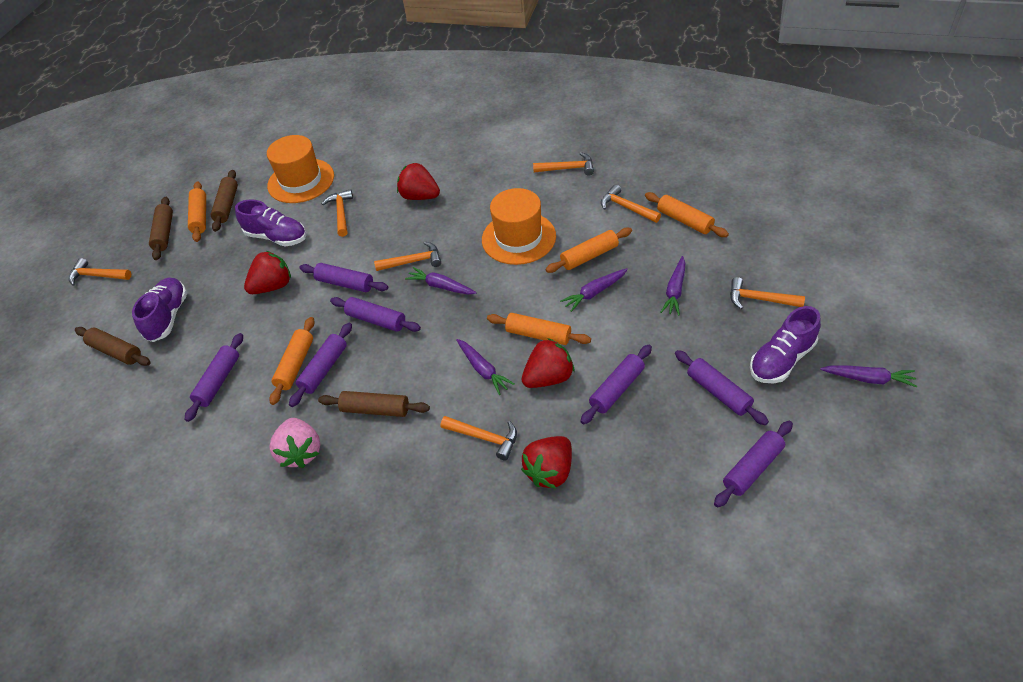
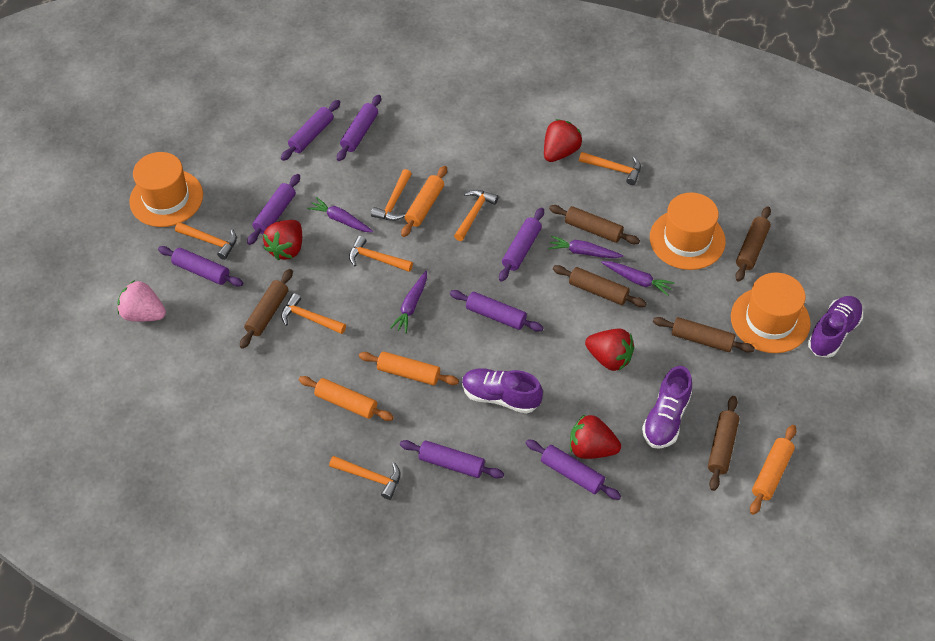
brown rolling pin: [75,327,151,366] [149,197,173,260] [211,170,238,232] [318,391,430,417] = 4 -> [240,269,293,349] [549,205,640,244] [553,265,647,307] [653,317,755,353] [708,396,739,491] [735,206,771,282] = 6
orange hat: [267,135,334,203] [482,188,556,265] = 2 -> [129,152,203,227] [650,192,726,270] [731,272,811,353] = 3
orange rolling pin: [188,182,206,242] [269,317,315,405] [487,313,591,345] [546,228,632,273] [645,192,729,237] = 5 -> [299,376,394,421] [359,351,459,385] [401,166,447,237] [750,425,796,515] = 4
purple carrot: [405,267,477,295] [456,339,515,395] [560,268,628,312] [661,256,685,316] [820,365,917,387] = 5 -> [307,197,373,232] [390,271,427,333] [548,235,623,258] [601,261,675,296] = 4
purple rolling pin: [185,333,243,422] [289,323,352,407] [299,263,388,292] [330,297,421,332] [580,345,652,424] [675,350,769,425] [714,421,793,507] = 7 -> [158,246,243,287] [247,174,300,245] [281,100,340,161] [337,95,381,161] [400,440,504,479] [450,290,544,332] [499,208,544,282] [526,439,621,500] = 8

